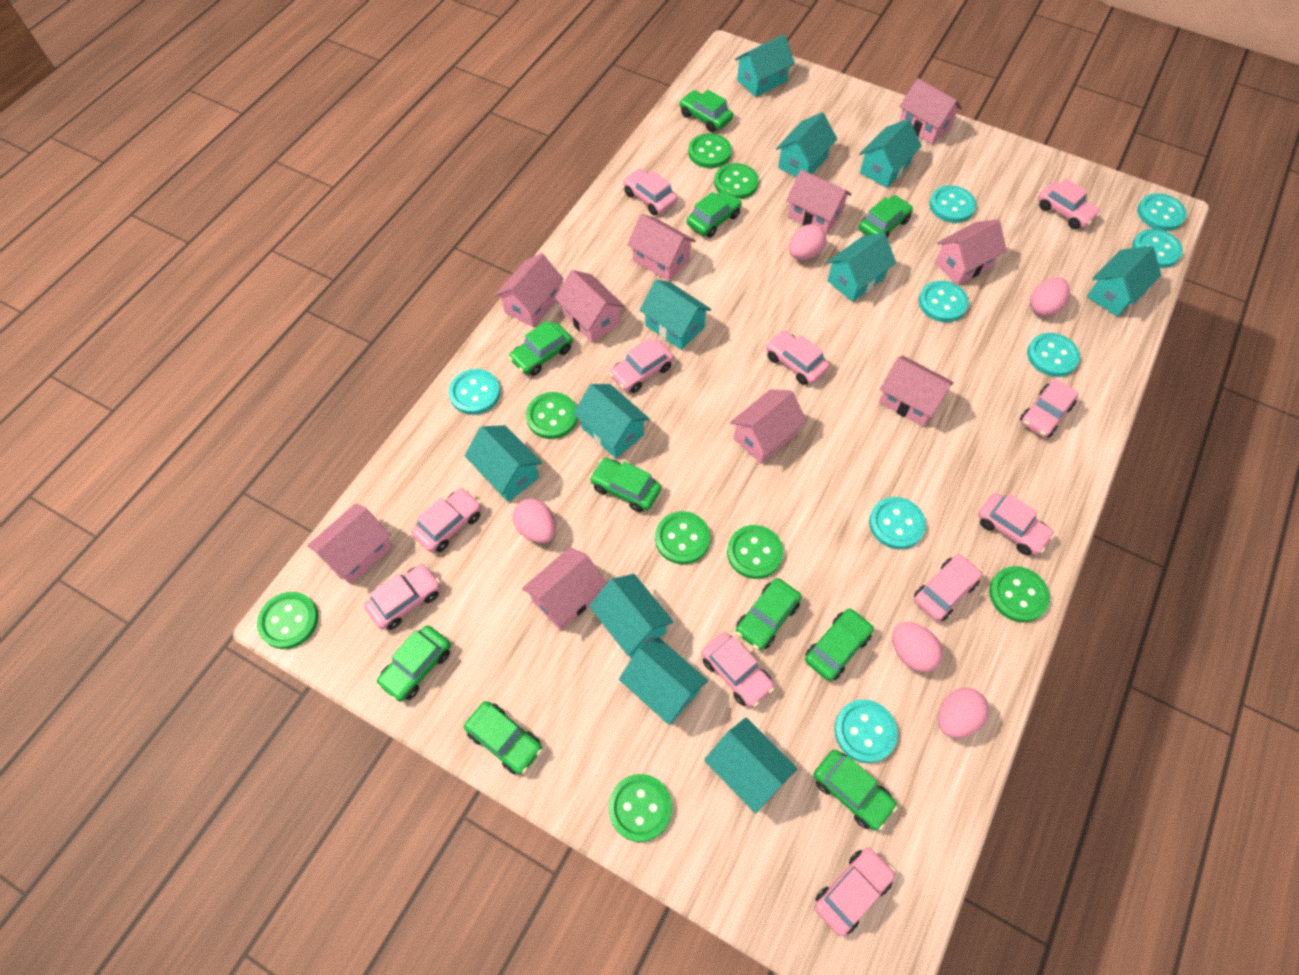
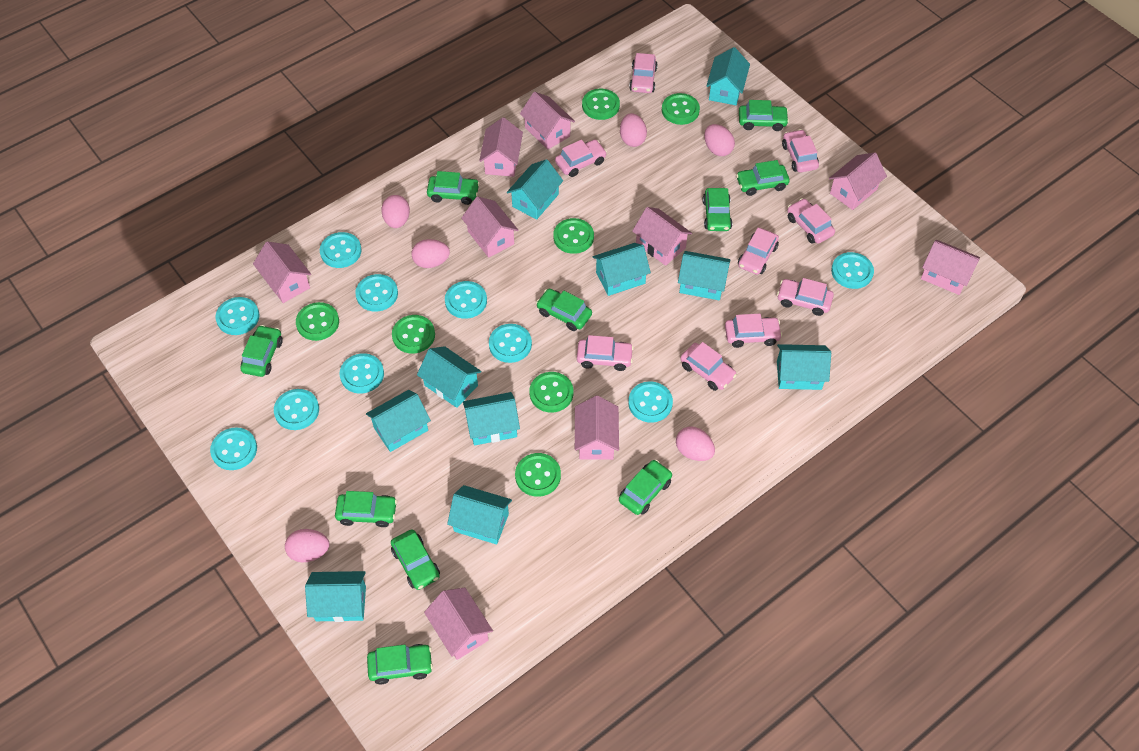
green button: [257,592,318,649] [526,392,578,439] [608,774,672,842] [655,511,710,564] [688,133,732,168] [714,163,759,199] [727,525,783,579] [989,566,1050,622] = 8 -> [296,302,339,341] [392,315,435,354] [515,453,561,497] [529,372,573,412] [553,218,594,254] [582,89,620,120] [662,93,700,125] = 7
pink car: [364,564,441,630] [411,488,481,552] [609,338,673,393] [623,169,677,215] [702,632,774,707] [766,330,829,385] [815,847,895,936] [914,554,982,621] [978,493,1055,555] [1020,379,1079,438] [1038,178,1101,229] = 11 -> [555,140,607,177] [577,335,634,371] [629,53,658,93] [680,342,737,391] [725,314,782,348] [738,228,779,275] [777,278,834,316] [782,129,819,173] [787,198,835,244] = 9
pink egg: [513,499,556,543] [789,224,826,260] [892,622,943,672] [938,688,989,738] [1030,277,1070,317] = 5 -> [285,529,329,563] [381,195,410,228] [411,239,450,268] [620,113,647,147] [676,427,715,461] [704,124,735,156] = 6
pink house: [307,503,392,584] [495,253,564,327] [522,547,607,630] [555,270,625,343] [627,214,696,281] [730,389,807,464] [786,170,852,235] [879,356,954,426] [899,78,962,144] [935,220,1007,285] = 10 -> [253,241,311,303] [424,588,493,660] [462,196,518,258] [479,118,523,177] [520,92,575,150] [575,396,619,460] [632,207,692,266] [829,153,887,210] [921,240,980,295] = 9
turquoise button: [448,369,500,415] [834,699,898,763] [869,497,926,549] [919,281,969,322] [929,185,976,223] [1027,333,1080,377] [1132,229,1183,268] [1137,193,1187,231] = 8 -> [210,427,257,470] [216,297,259,335] [274,389,319,430] [320,232,362,268] [340,353,384,394] [355,274,398,312] [445,281,487,319] [489,324,532,363] [628,381,673,423] [831,252,874,289] = 10
turquoise house: [464,425,542,502] [573,384,650,458] [589,574,673,659] [619,637,708,725] [640,280,711,350] [704,717,798,814] [735,34,795,97] [776,112,837,177] [826,233,896,302] [859,119,922,188] [1087,246,1161,317] = 11 -> [305,571,366,622] [366,390,431,452] [417,346,482,408] [447,485,512,544] [463,392,520,446] [507,159,563,220] [593,243,651,296] [678,251,731,300] [707,47,750,105] [777,344,831,390] = 10

